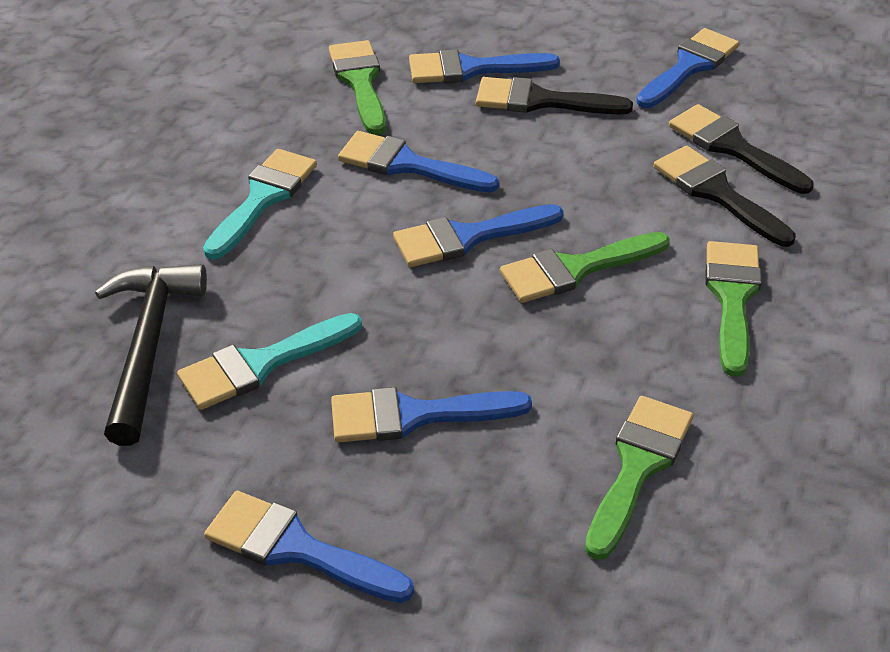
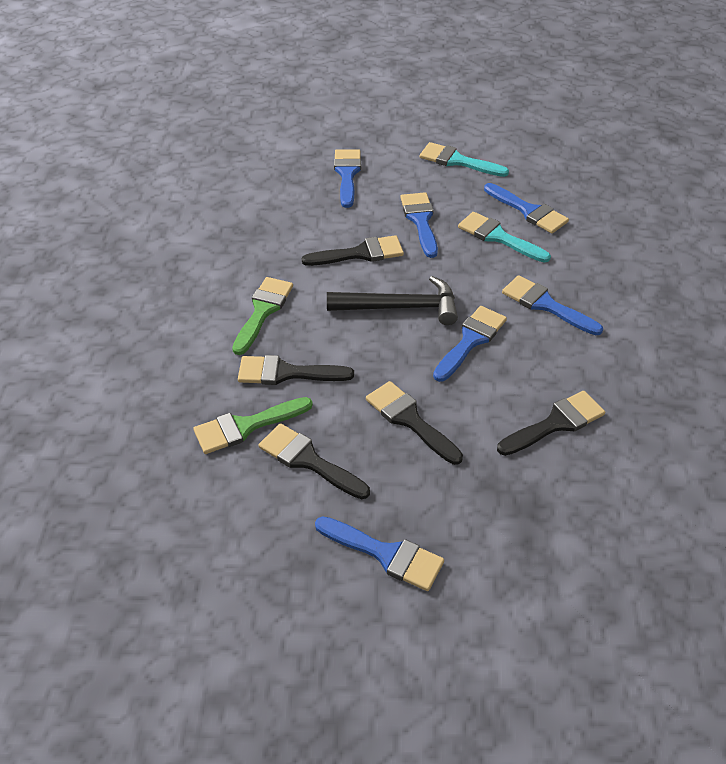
black brush: [476,77,633,114] [654,146,796,247] [669,104,814,194] = 3 -> [238,355,354,385] [259,423,370,499] [302,235,404,266] [366,381,463,465] [497,391,605,456] = 5
green brush: [329,40,386,135] [500,232,670,303] [585,396,693,560] [705,241,762,377] = 4 -> [193,397,313,454] [232,277,293,355] = 2

